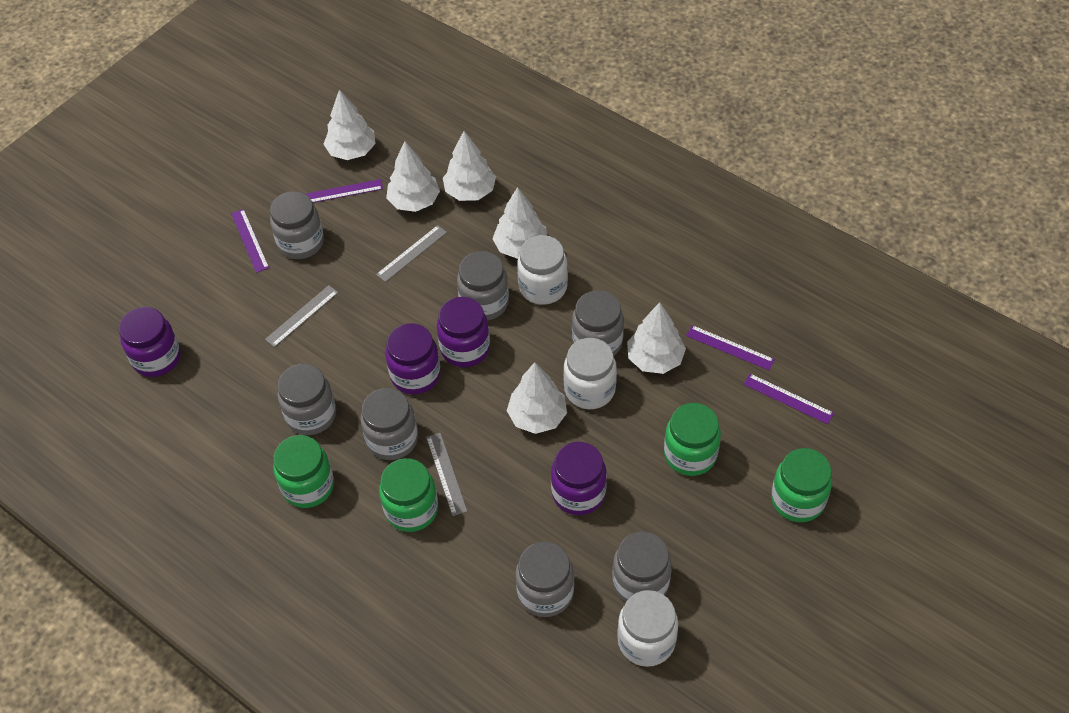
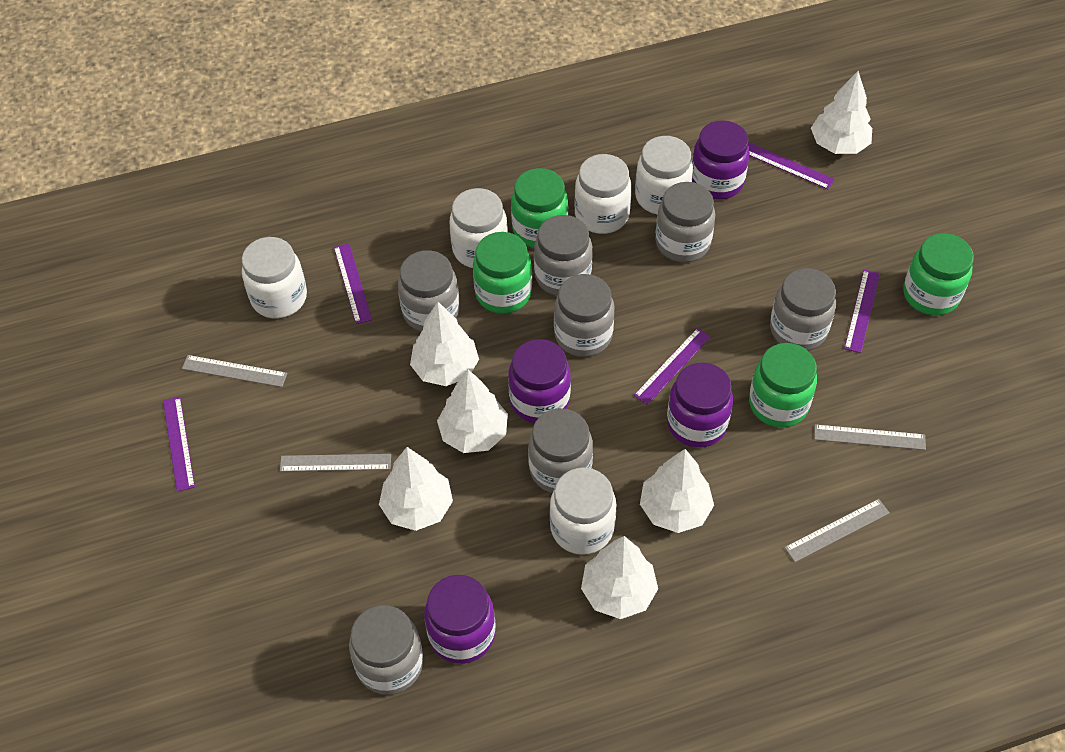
grey ruler: [265,285,338,347] [376,225,447,282] [426,433,467,516] = 3 -> [182,355,287,387] [280,454,391,472] [784,499,889,562] [814,424,926,450] = 4
purple ruler: [231,209,269,273] [306,179,383,203] [686,325,775,370] [743,374,834,424] = 4 -> [163,397,195,492] [334,243,372,324] [634,328,711,405] [748,142,835,189] [844,270,880,353] = 5
white jar: [517,235,568,305] [563,338,617,409] [617,590,678,667] = 3 -> [242,237,307,318] [449,188,508,268] [550,467,616,555] [574,154,632,234] [635,136,693,215] = 5

